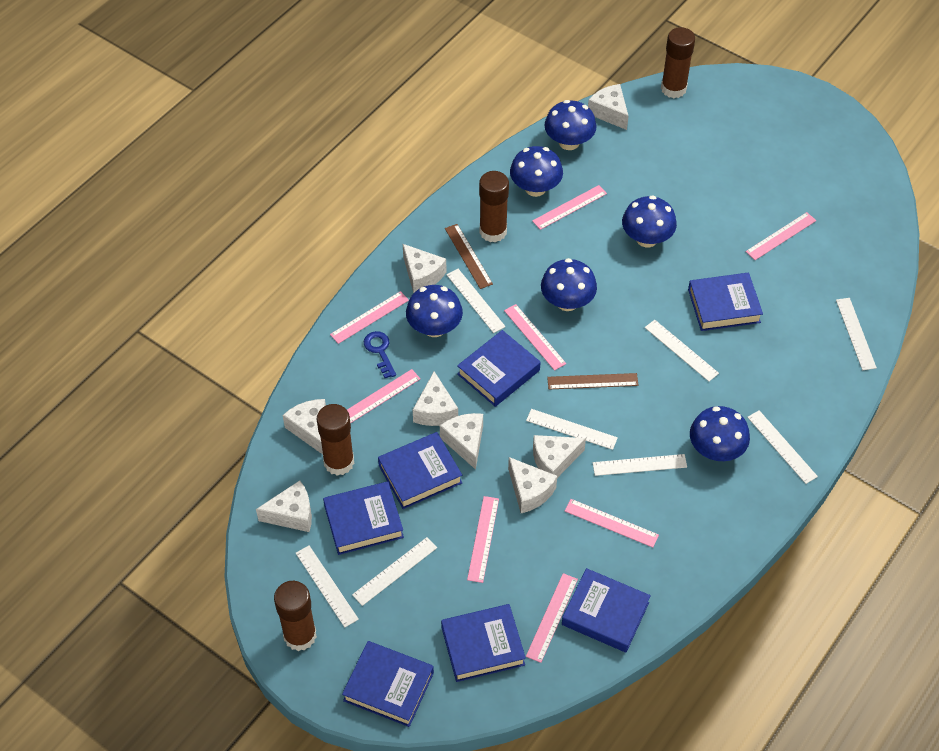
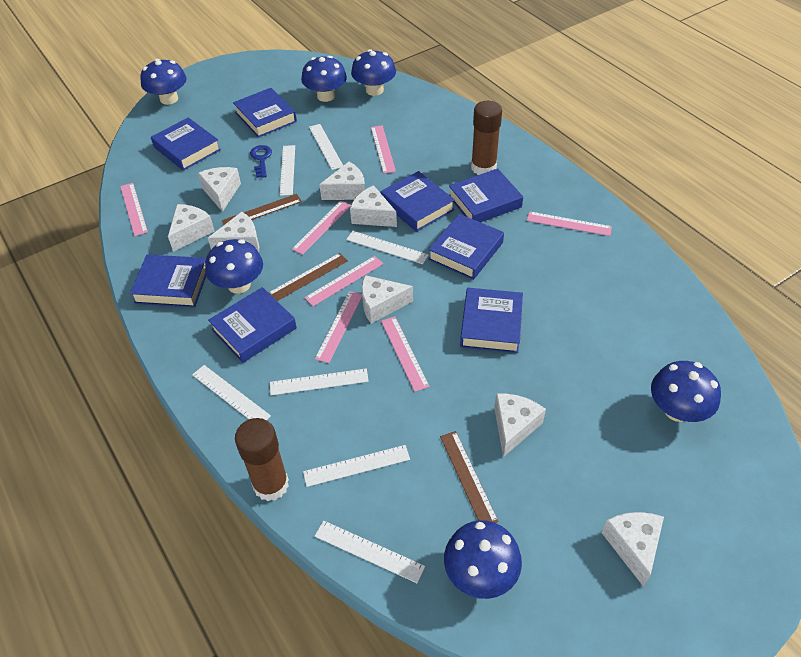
blue book: [323,481,404,555] [342,641,434,727] [378,432,462,509] [441,604,526,682] [457,330,541,407] [562,568,651,652] [688,273,763,331] = 7 -> [130,255,206,308] [151,117,221,171] [208,287,297,363] [233,88,297,138] [380,171,455,232] [428,214,504,280] [449,168,523,222] [460,288,523,353] = 8
brown glue stick: [274,581,317,651] [317,404,354,476] [479,171,509,243] [661,27,695,98] = 4 -> [235,418,289,501] [471,101,502,175] = 2
brown ruler: [445,224,493,289] [547,373,639,389] = 2 -> [222,194,302,225] [268,253,348,301] [440,431,499,523] = 3
pink ruler: [330,291,409,344] [347,369,421,423] [467,496,499,583] [504,304,566,371] [526,573,578,663] [532,185,607,230] [565,499,659,547] [746,212,816,260] = 8 -> [120,183,148,236] [292,201,351,255] [304,256,383,306] [315,291,362,363] [371,125,396,174] [381,316,430,392] [527,211,612,236] = 7
white ruler: [296,545,359,627] [352,537,437,606] [447,269,506,333] [526,409,618,450] [593,454,687,476] [645,320,719,381] [747,410,818,484] [836,298,877,370] = 8 -> [192,365,271,420] [270,369,369,395] [280,145,295,196] [303,445,410,487] [309,124,343,170] [314,520,425,583] [346,231,429,264] = 7

